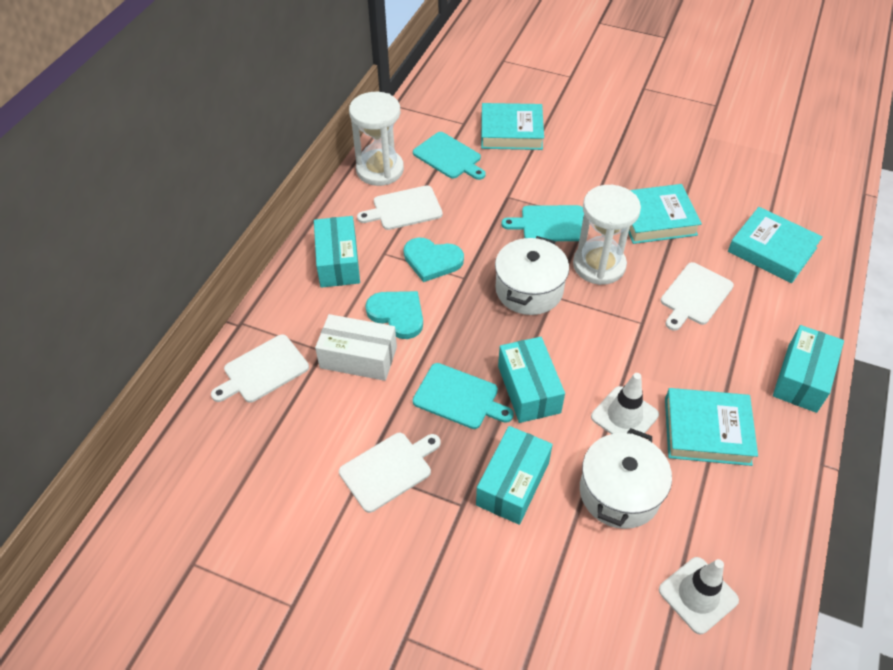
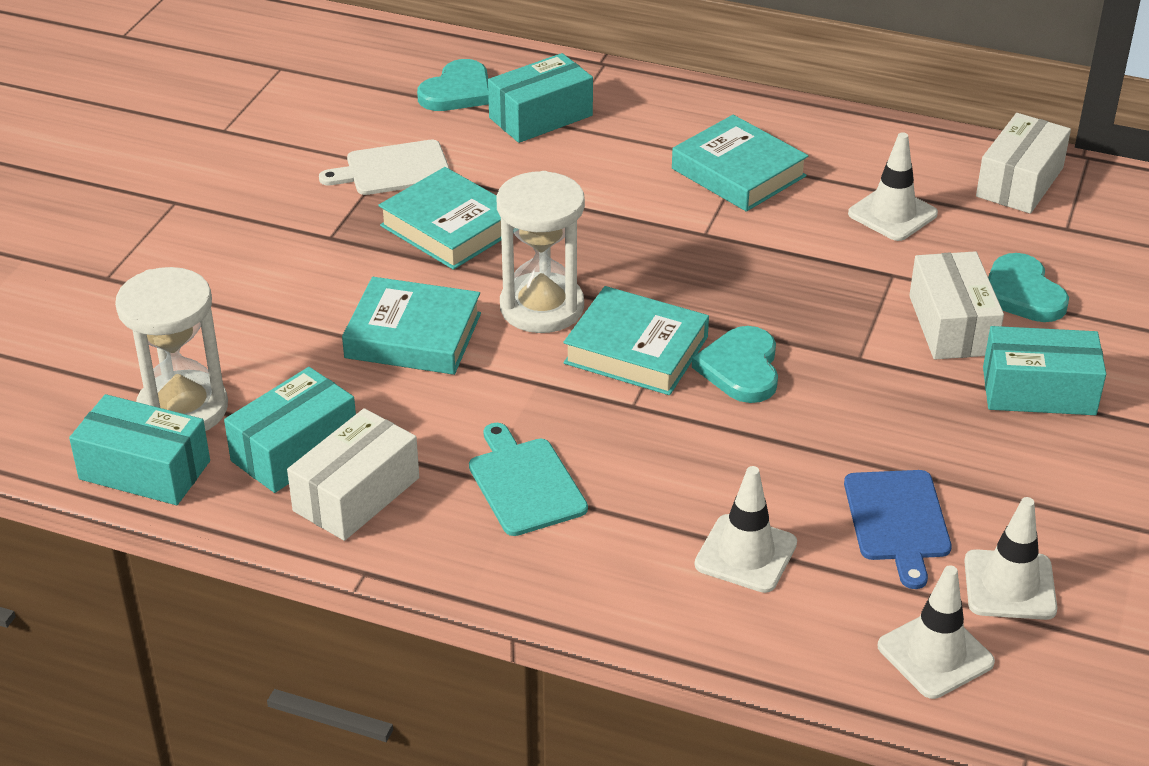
blue cutting board: none = 0 -> [844,470,952,589] = 1
turquoise cutting board: [413,132,486,180] [413,363,514,429] [501,205,584,241] = 3 -> [469,423,588,536] = 1
turquoise heart: [365,291,423,339] [404,238,464,282] = 2 -> [417,59,489,111] [692,326,778,403] [988,253,1069,322] = 3
white box: [315,314,397,381] = 1 -> [287,408,419,541] [909,251,1004,359] [976,113,1071,214] = 3
white cutting board: [211,334,309,403] [339,433,441,513] [357,186,443,230] [661,262,734,331] = 4 -> [319,140,450,195] = 1
white pot: [495,236,569,315] [580,428,672,529] = 2 -> none = 0
white traffic cone: [591,373,659,435] [659,557,739,634] = 2 -> [694,466,797,593] [848,132,938,241] [878,566,995,699] [964,497,1057,620] = 4

